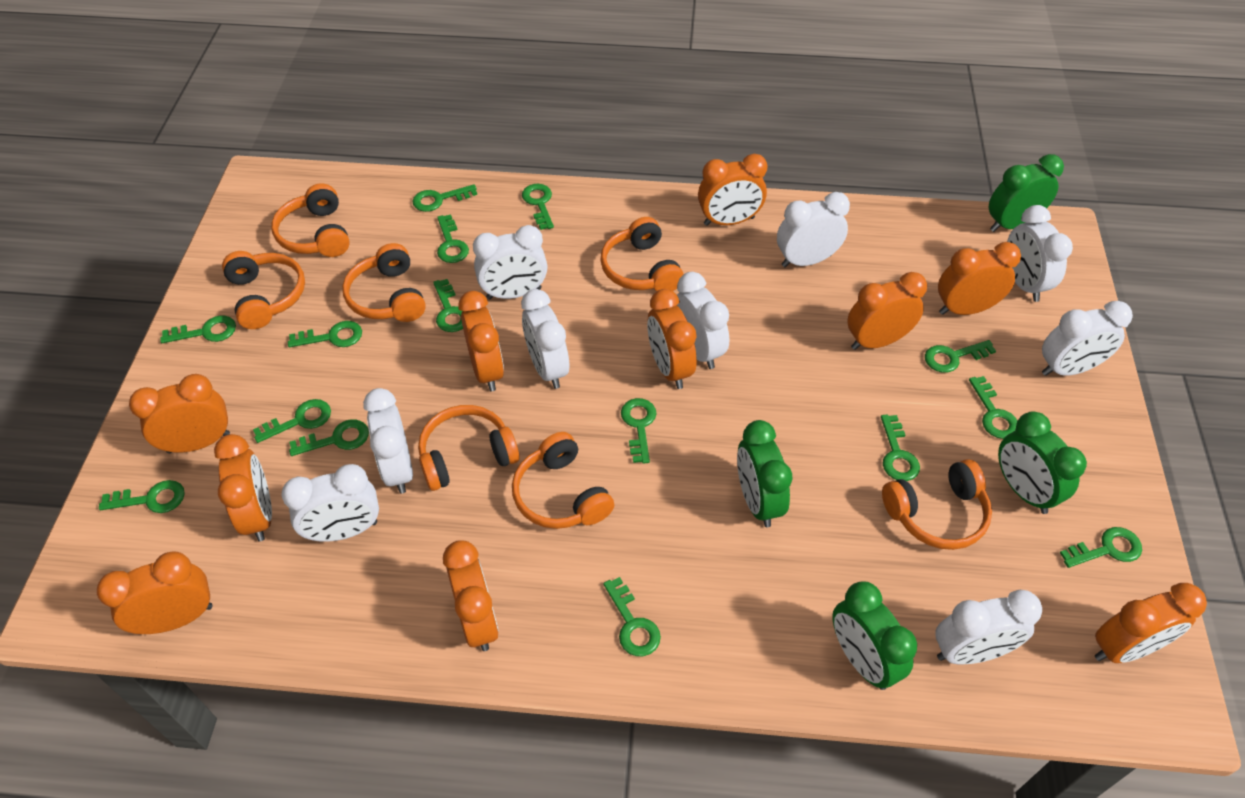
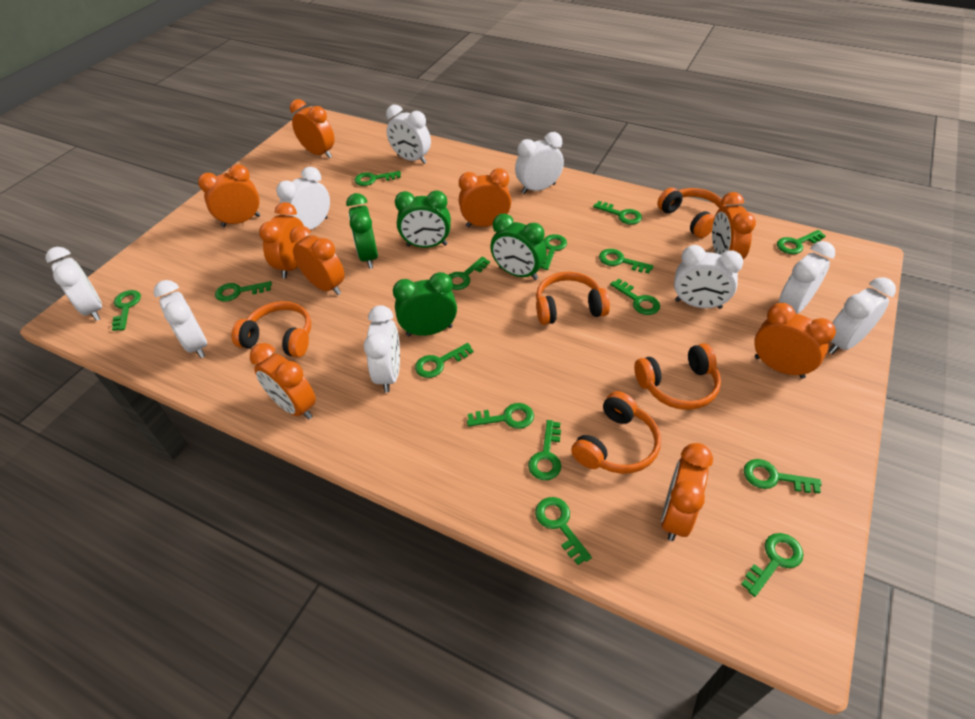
orange clock: [97,551,212,634] [129,374,230,453] [214,434,272,541] [443,540,499,651] [458,291,504,391] [647,289,697,389] [698,154,767,226] [847,272,927,350] [938,242,1021,315] [1095,583,1207,663] = 10 -> [198,164,260,227] [250,343,316,420] [259,202,306,278] [290,99,334,158] [290,226,344,295] [459,168,511,227] [661,443,713,541] [712,192,756,259] [754,303,836,379] = 9
orange headphones: [222,251,305,329] [271,183,350,257] [342,243,426,322] [418,405,519,491] [512,432,614,529] [600,217,684,291] [882,459,992,550] = 7 -> [231,301,311,357] [536,272,610,325] [571,391,661,474] [634,343,721,410] [657,188,725,238] = 5

